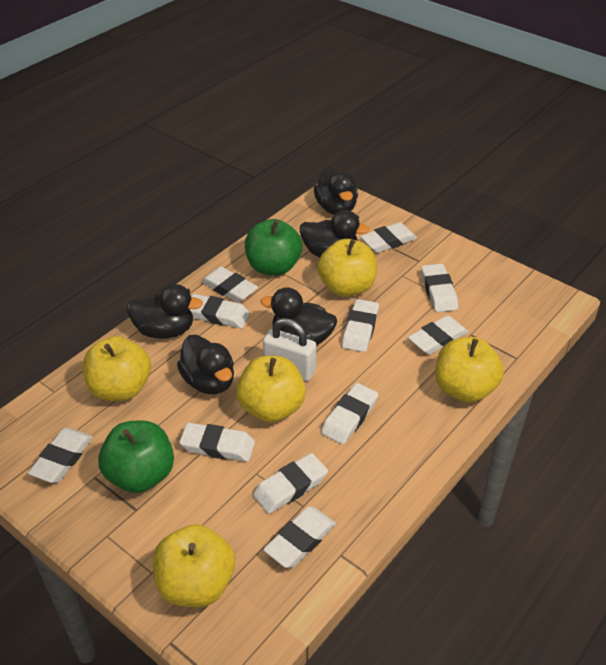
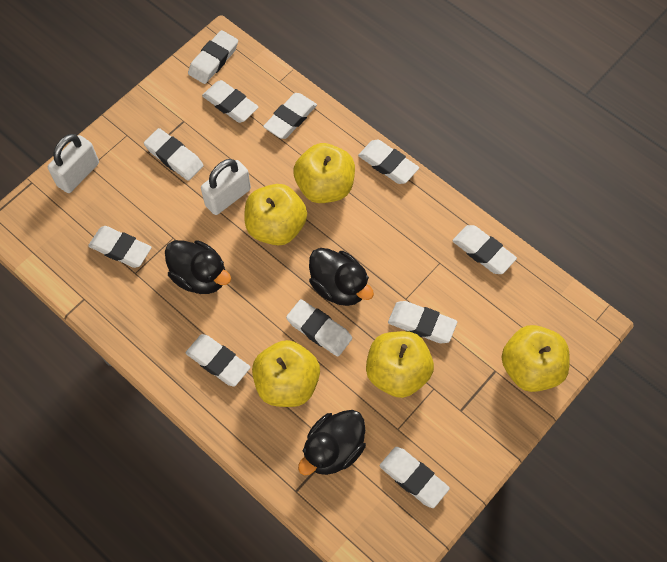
black duck: [126,284,203,339] [177,335,234,394] [261,287,337,345] [300,210,370,257] [314,168,358,215] = 5 -> [165,240,231,294] [298,410,366,475] [309,248,374,306] = 3
green apple: [98,420,174,493] [245,219,302,276] = 2 -> none = 0
white padlock: [263,318,316,381] = 1 -> [48,134,99,193] [201,159,251,215] = 2

